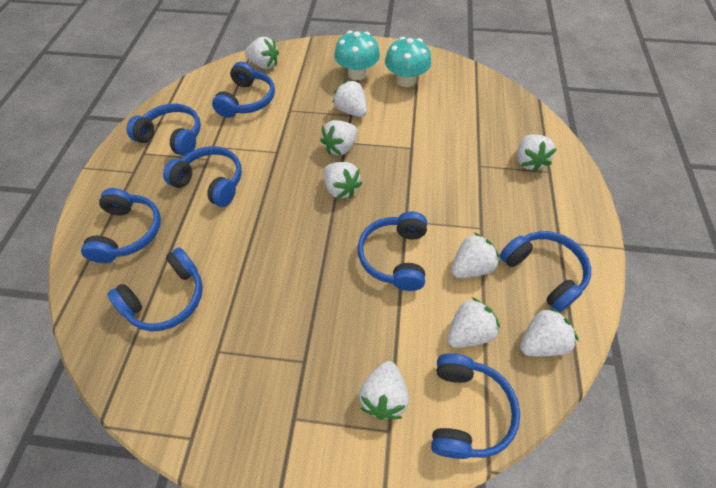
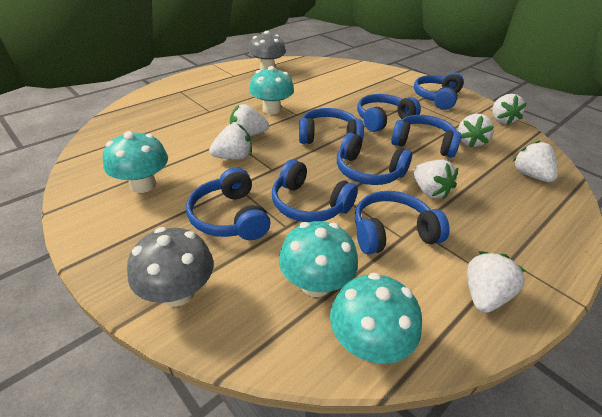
grey mushroom: none = 0 -> [127,227,214,307] [249,31,286,70] = 2
turquoise mushroom: [334,30,380,80] [385,37,431,87] = 2 -> [103,131,168,193] [249,66,294,115] [279,221,358,297] [330,273,422,364] = 4
white strawberry: [245,37,279,69] [320,120,358,155] [324,162,362,199] [333,80,367,117] [359,361,409,420] [447,297,500,348] [451,233,500,278] [517,134,556,172] [520,307,579,357] = 9 -> [209,124,252,160] [230,104,269,137] [413,160,458,200] [458,114,494,148] [467,251,526,313] [492,94,527,125] [512,140,558,182] = 7

